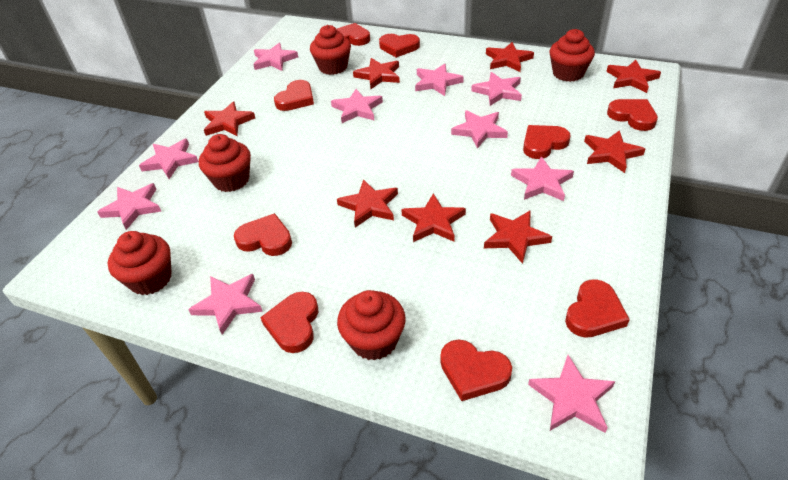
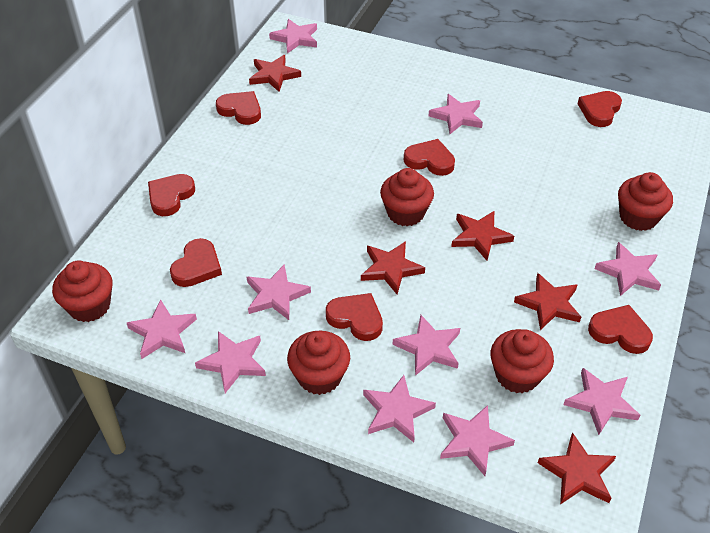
red heart: [234,213,292,256] [260,292,318,353] [274,80,314,111] [336,23,370,46] [379,34,420,58] [440,340,512,401] [523,125,571,159] [565,279,630,338] [607,99,658,131] = 9 -> [148,174,195,216] [170,238,222,287] [216,91,261,125] [326,293,383,341] [404,139,455,176] [578,91,622,127] [588,305,653,354] = 7
red star: [204,101,255,136] [337,179,398,227] [353,58,400,89] [401,193,466,242] [484,210,552,264] [486,42,534,72] [584,130,645,173] [606,60,661,93] = 8 -> [249,55,301,92] [361,241,425,294] [451,211,514,261] [514,273,581,330] [538,432,616,505] = 5

